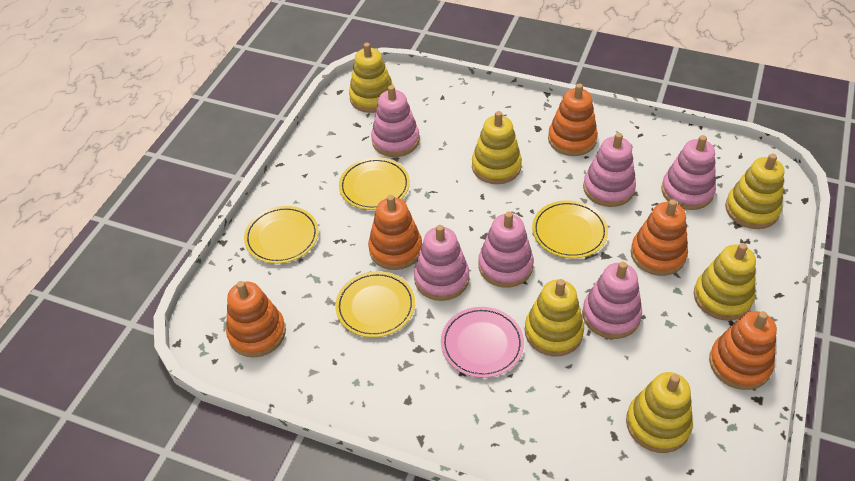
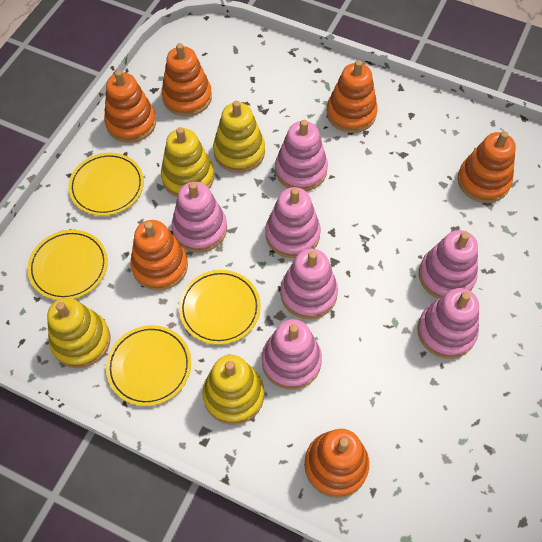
orange stacking toy: [226,281,286,357] [368,195,422,270] [548,84,598,156] [631,199,688,276] [709,311,777,390] = 5 -> [104,70,156,143] [130,220,188,291] [162,43,212,116] [304,429,369,498] [327,60,378,133] [457,131,516,203] = 6
pink plate: [441,307,524,378] = 1 -> none = 0
pink stacking toy: [371,85,420,157] [414,225,469,301] [479,212,534,287] [582,262,642,339] [583,133,636,207] [661,135,716,210] = 6 -> [172,182,227,253] [262,319,322,390] [265,187,321,258] [275,120,328,191] [280,249,338,319] [417,288,479,359] [419,230,478,299] = 7
yellow stacking toy: [349,43,394,113] [472,111,522,184] [525,279,584,357] [626,372,693,453] [694,243,756,320] [725,154,784,229] = 6 -> [47,298,110,368] [161,127,214,197] [203,355,264,425] [213,101,265,173] = 4

